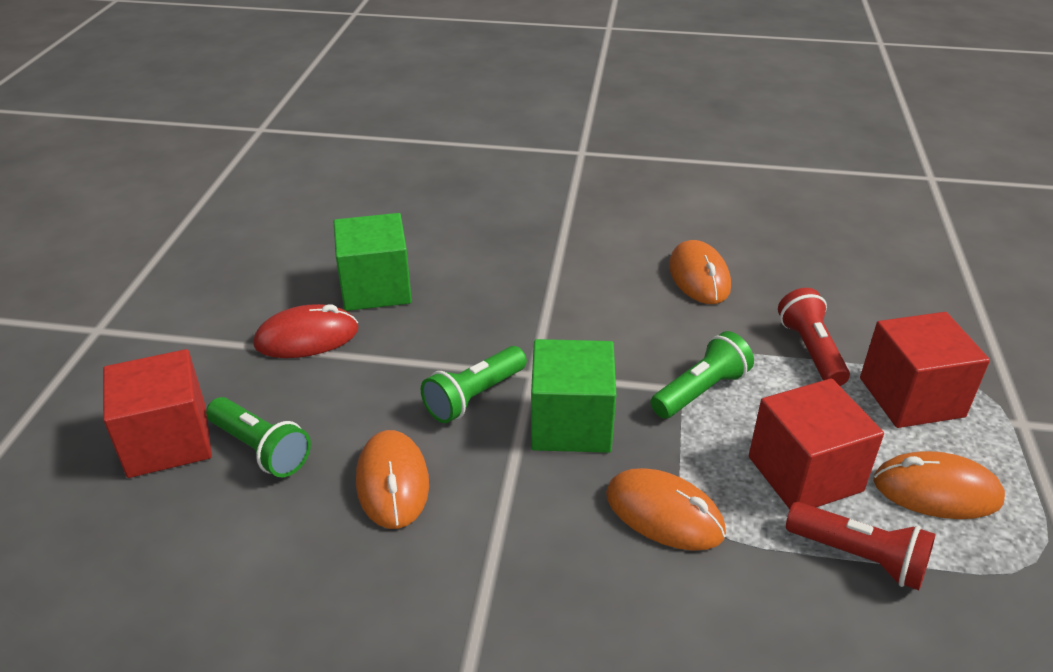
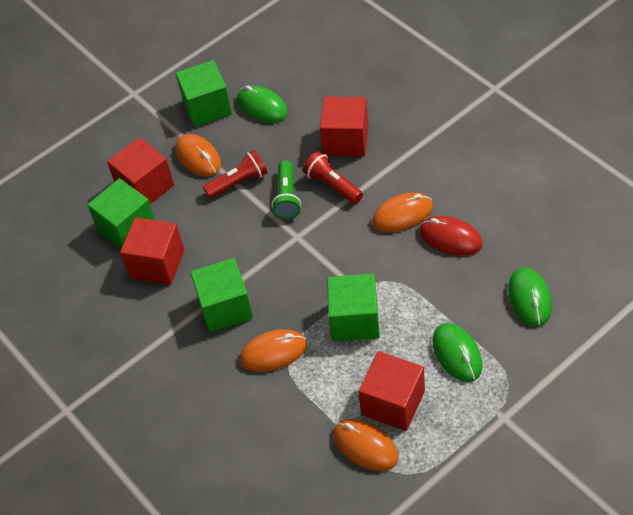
green cube: [334,213,412,311] [531,339,616,453] = 2 -> [87,178,155,249] [176,60,232,127] [190,258,253,332] [327,274,380,342] = 4
green flashlight: [206,397,311,477] [421,346,527,423] [651,331,754,419] = 3 -> [272,160,301,220] = 1
green mouse: none = 0 -> [237,85,288,123] [432,323,483,382] [508,268,552,326] = 3
red cube: [103,349,212,478] [749,378,884,509] [860,312,990,428] = 3 -> [107,137,174,204] [120,217,185,285] [320,96,369,157] [358,351,425,431] = 4

